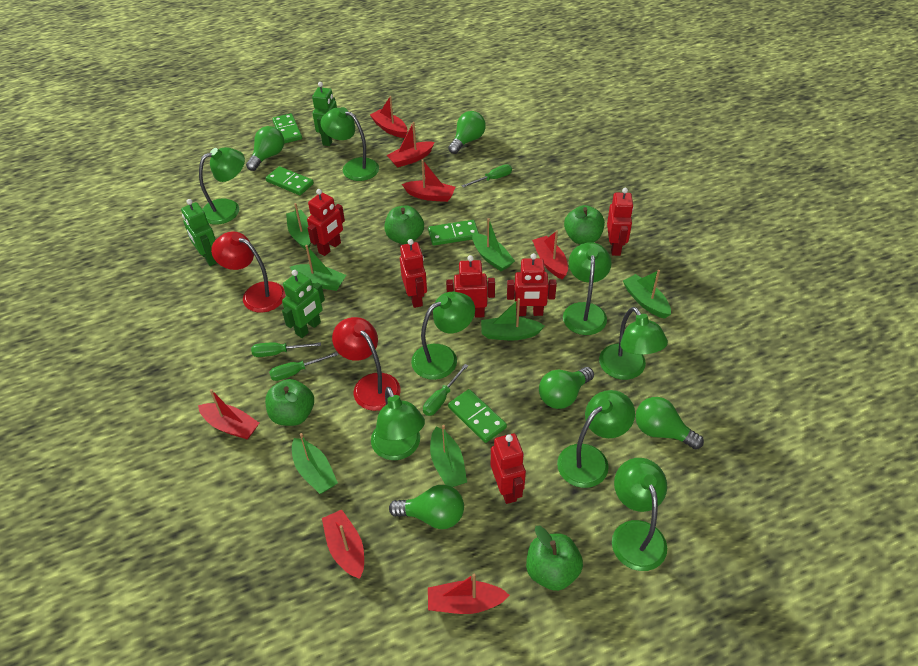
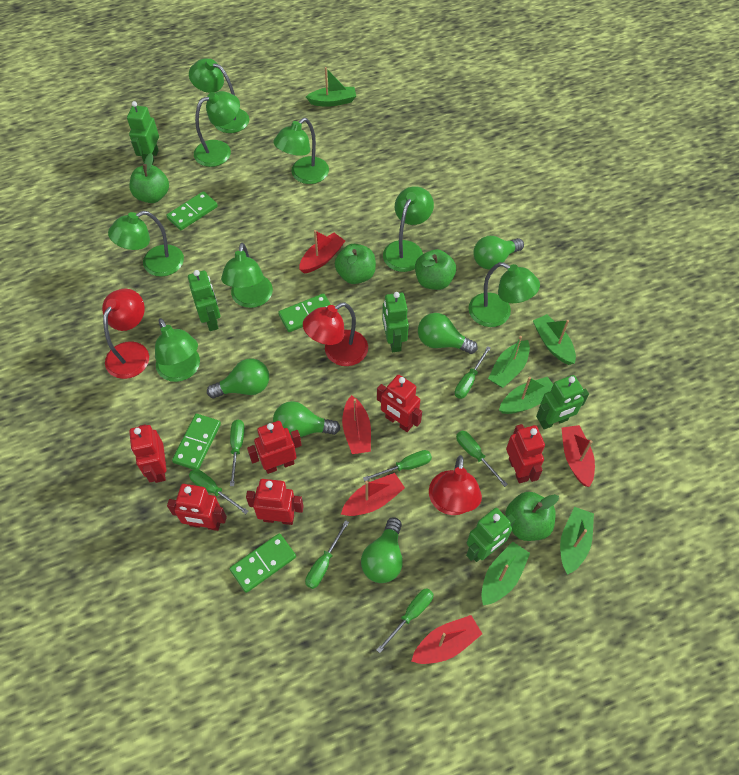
green boat: [286,203,311,250] [290,245,346,291] [292,433,338,494] [430,425,467,487] [472,218,515,271] [481,298,545,340] [623,270,671,319] = 7 -> [306,67,356,107] [481,542,530,605] [488,336,530,388] [499,377,553,414] [533,314,576,365] [560,507,594,575] = 6
green robot: [181,199,217,266] [282,270,325,338] [312,82,337,146] = 3 -> [127,101,159,165] [188,270,220,331] [382,292,409,352] [466,508,516,562] [536,375,589,429] = 5
green screwdriver: [251,342,321,357] [269,352,338,381] [423,364,468,416] [462,164,512,188] = 4 -> [189,469,249,514] [230,420,245,486] [305,520,349,589] [363,450,432,481] [377,588,434,653] [455,346,491,399] [456,431,508,487] = 7
red boat: [198,389,259,440] [322,510,364,579] [370,96,407,138] [387,122,435,168] [402,159,455,202] [428,574,510,614] [532,230,568,279] = 7 -> [299,230,345,273] [341,473,405,516] [342,395,371,454] [412,615,482,664] [561,425,595,487] = 5
red lamp: [211,231,286,313] [332,317,401,411] = 2 -> [102,289,149,379] [303,302,368,366] [429,455,482,515] = 3

